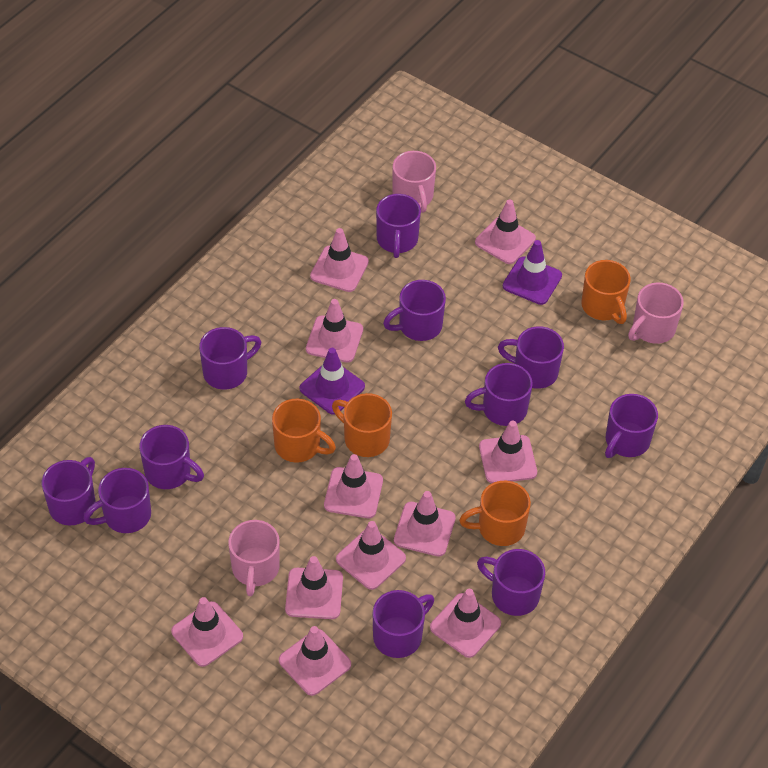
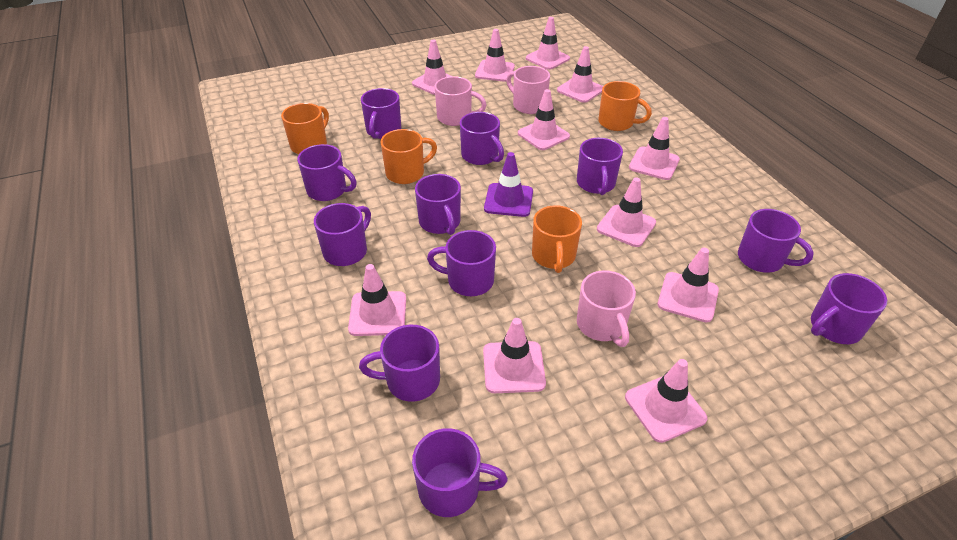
purple traffic cone: [299,348,365,415] [503,240,562,305] = 2 -> [484,152,533,217] = 1

